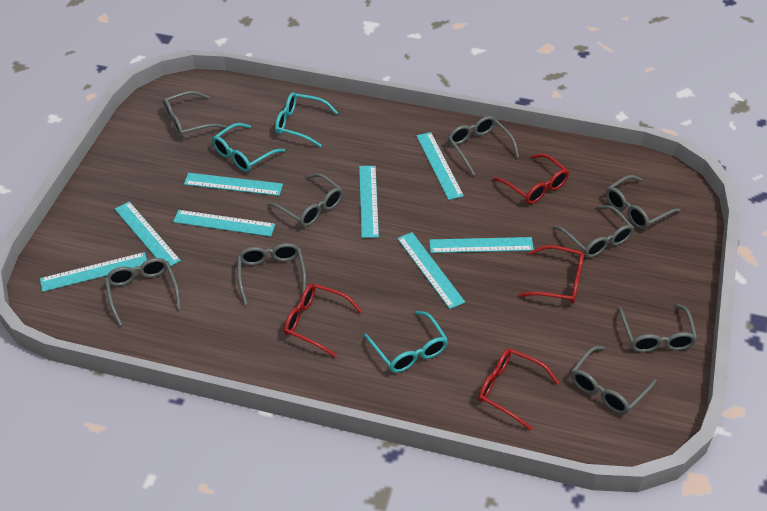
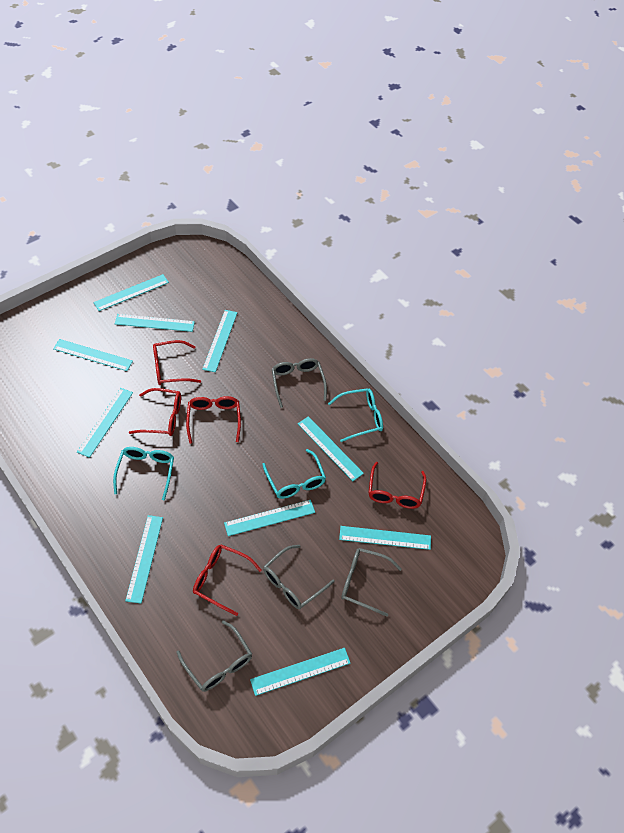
grey glasses: [105,258,181,326] [163,91,227,138] [237,243,306,305] [268,173,343,227] [448,116,519,175] [553,205,634,258] [571,346,657,414] [606,175,681,229] [618,304,697,352] = 9 -> [176,620,252,692] [263,545,335,609] [272,358,327,408] [341,548,402,617] = 4
red glasses: [284,283,363,357] [478,348,559,431] [493,154,569,204] [519,245,585,304] = 4 -> [129,388,181,436] [153,340,201,385] [186,396,241,444] [193,545,262,616] [368,462,426,509] = 5
turquoise ruler: [40,252,147,292] [115,201,181,267] [173,210,275,237] [184,173,283,196] [359,166,379,238] [397,232,465,309] [416,132,464,200] [429,237,534,253] = 8 -> [53,339,133,371] [77,388,133,458] [93,274,169,311] [115,314,195,332] [125,515,163,604] [202,310,238,372] [224,500,315,536] [250,648,350,696] [298,416,364,481] [339,526,431,550] = 10

